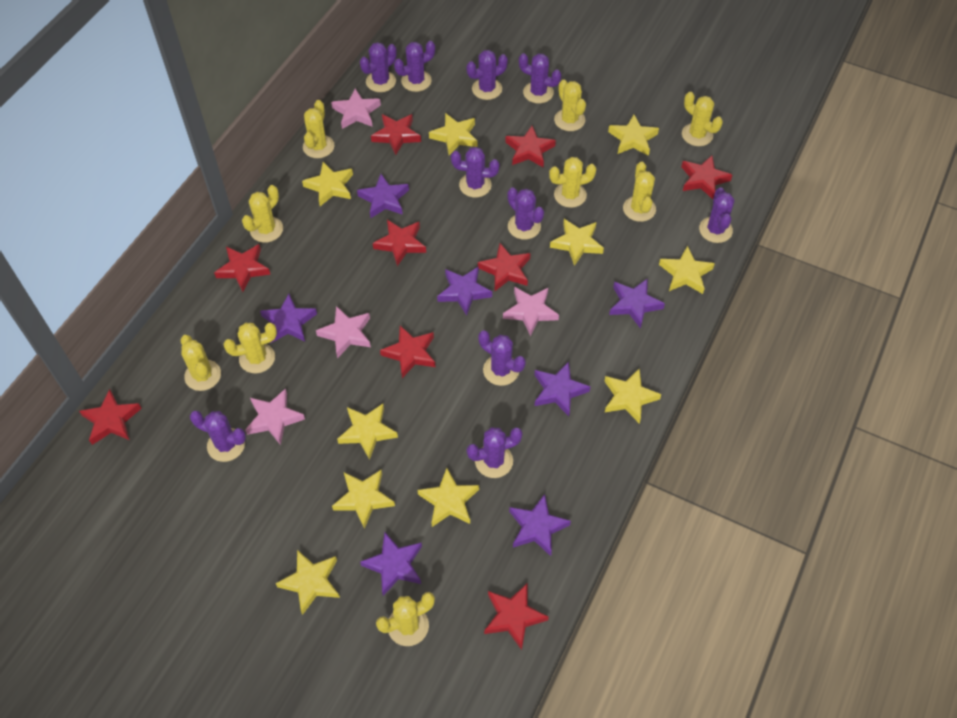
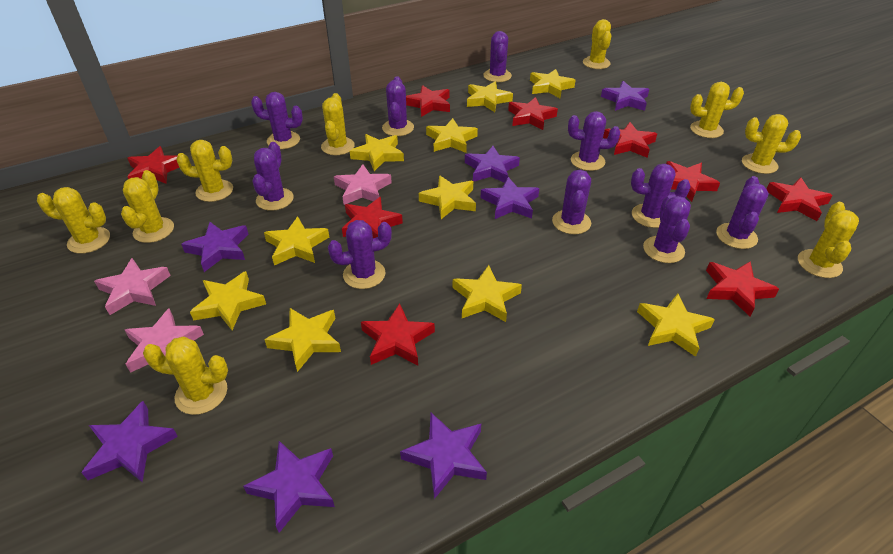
pink star: [245,388,305,445] [316,306,371,358] [331,88,381,129] [503,287,559,336] = 4 -> [94,258,171,315] [125,308,204,373] [334,164,392,205] = 3

